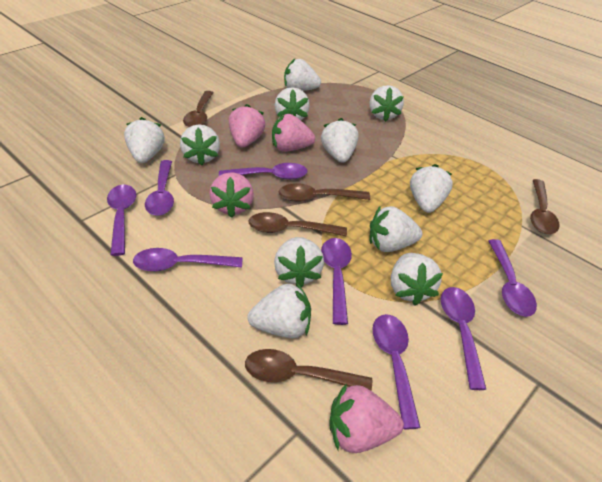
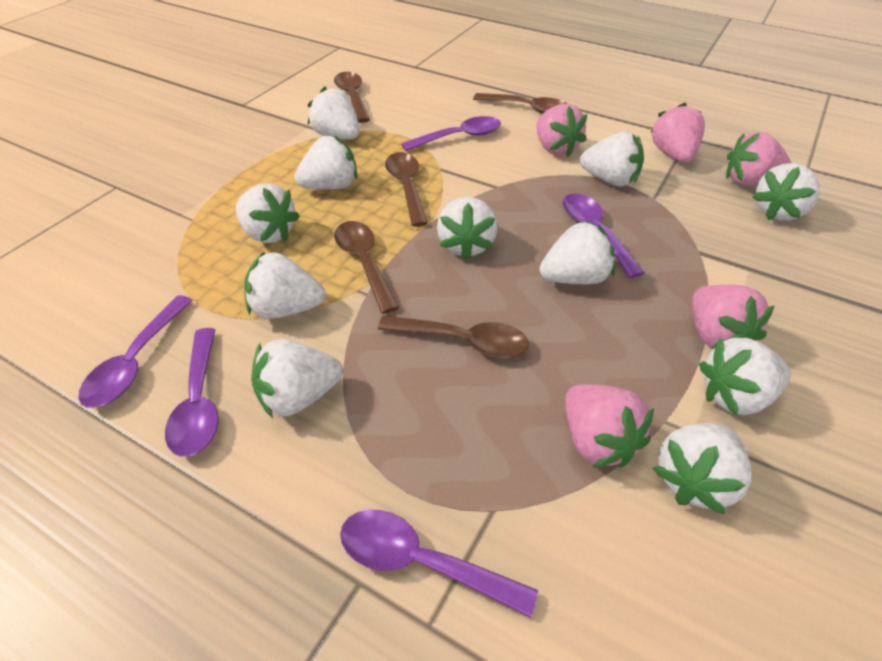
pink strawberry: [209,172,254,218] [229,104,265,147] [272,114,315,152] [329,383,404,453] = 4 -> [536,104,587,157] [565,384,654,468] [650,103,705,163] [692,285,774,349] [726,132,791,187] = 5
purple spoon: [107,185,136,256] [133,248,242,272] [145,160,174,216] [219,163,308,180] [321,238,352,325] [372,314,421,429] [441,287,486,390] [488,239,537,317] = 8 -> [78,295,193,408] [165,328,219,457] [340,510,538,618] [401,116,501,151] [563,194,644,278] = 5

